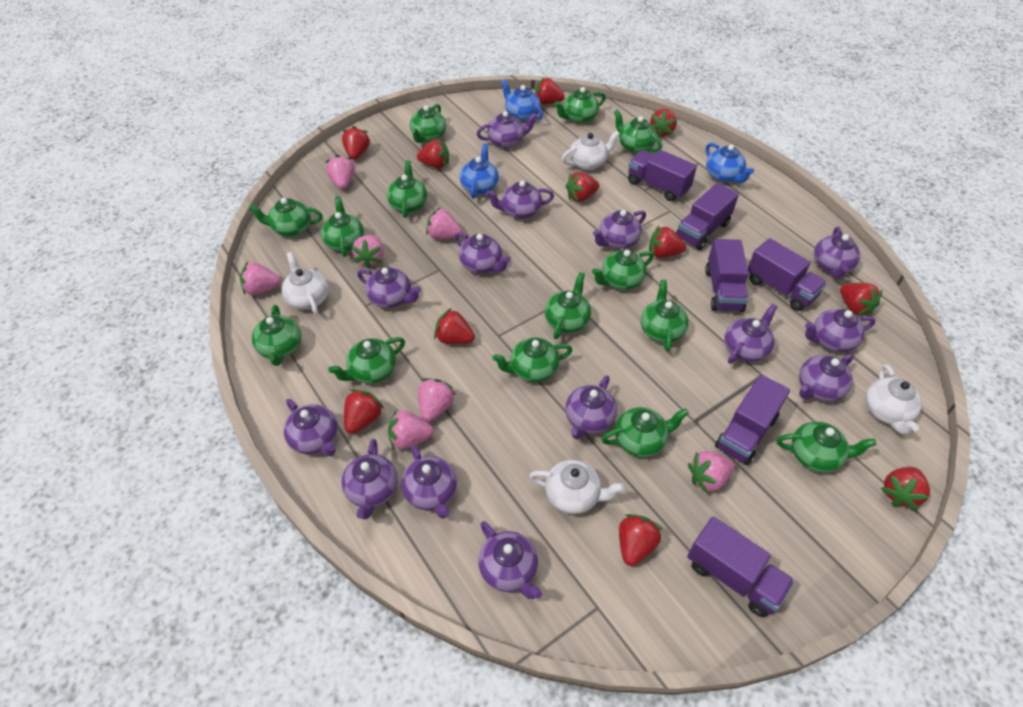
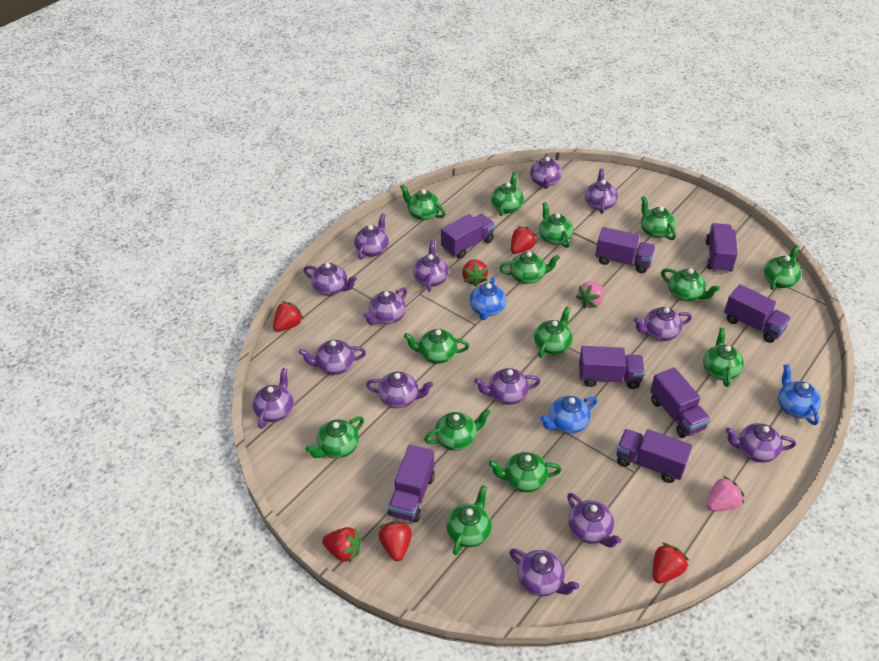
pink strawberry: [240,262,281,295] [325,155,355,189] [351,235,384,269] [388,409,434,450] [418,378,456,422] [426,207,462,239] [688,451,735,494] = 7 -> [576,282,604,308] [707,476,744,511] = 2
purple truck: [628,150,697,201] [676,183,739,250] [687,516,794,617] [705,239,749,312] [715,374,790,465] [748,238,827,311] = 6 -> [388,445,435,522] [441,214,495,259] [579,346,645,389] [595,227,655,273] [617,429,692,483] [650,367,711,438] [705,223,738,273] [724,284,791,343] = 8
red strawberry: [342,126,370,160] [344,389,384,434] [417,139,449,168] [434,308,475,344] [535,78,565,104] [566,172,599,202] [619,514,662,566] [649,226,686,258] [650,109,677,138] [840,283,882,316] [881,467,930,510] = 11 -> [273,301,304,332] [322,527,362,563] [379,521,412,561] [462,259,488,287] [511,226,537,254] [653,543,689,583] = 6
white teapot: [282,252,328,314] [529,460,625,514] [562,131,620,170] [865,364,922,434] = 4 -> none = 0

